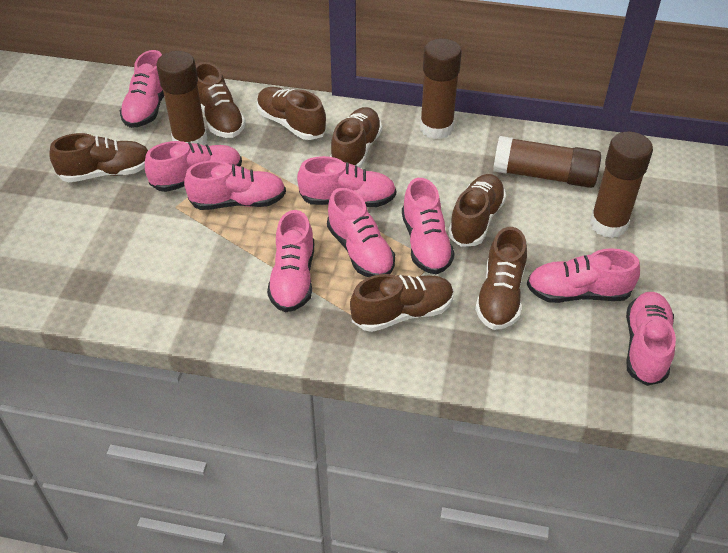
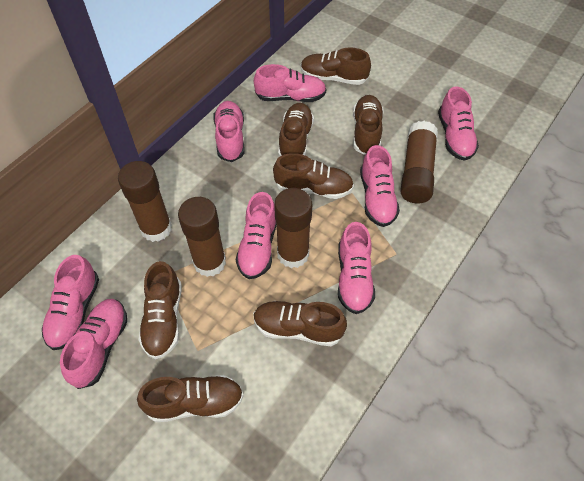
pink shoe: [120,50,164,128] [145,141,242,192] [184,160,286,210] [267,210,314,312] [297,156,396,207] [327,188,395,277] [402,178,454,274] [527,248,640,303] [626,292,676,386] = 9 -> [42,255,99,350] [60,299,127,389] [213,101,245,162] [236,192,277,279] [254,64,326,102] [338,222,375,314] [360,145,400,227] [438,86,479,161] = 8

